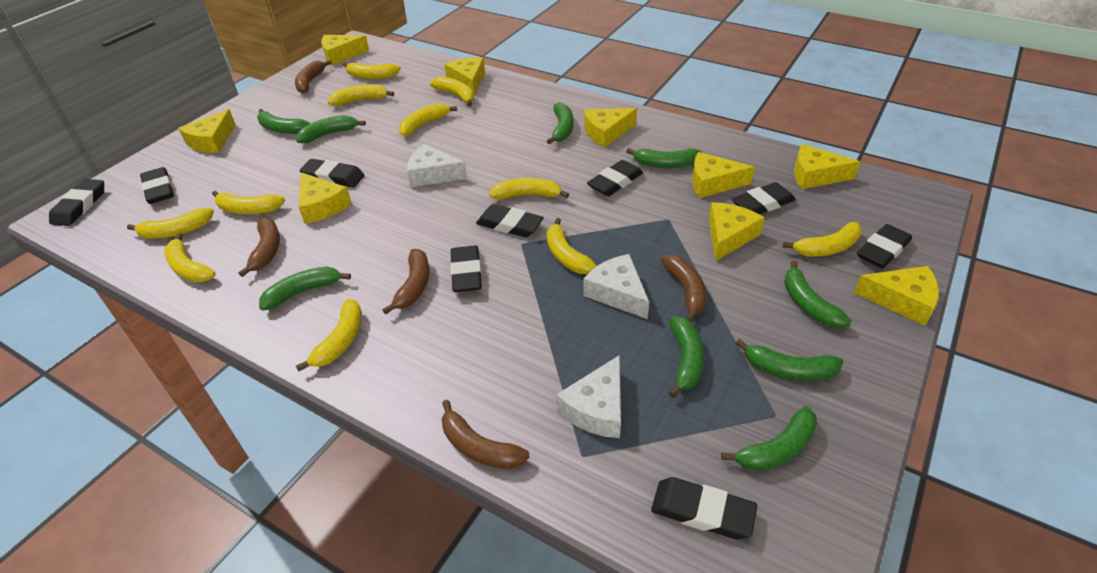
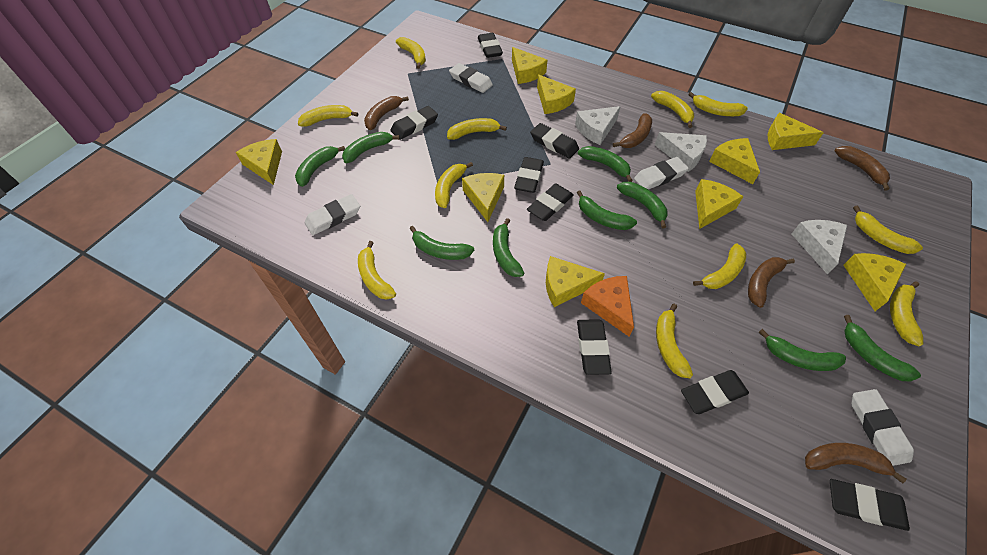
black eraser: [49,179,104,226] [140,167,174,204] [300,159,365,187] [450,246,482,292] [476,204,544,237] [587,160,643,196] [651,477,757,539] [732,182,796,214] [857,224,912,268] = 9 -> [391,106,438,140] [478,33,503,58] [514,157,544,193] [527,184,574,221] [530,123,579,159] [577,319,612,375] [681,370,749,414] [830,479,910,531] = 8
orange cheese: none = 0 -> [581,276,634,336] = 1
white eraser: none = 0 -> [305,194,360,235] [449,63,493,93] [634,157,689,190] [851,389,914,466] = 4

